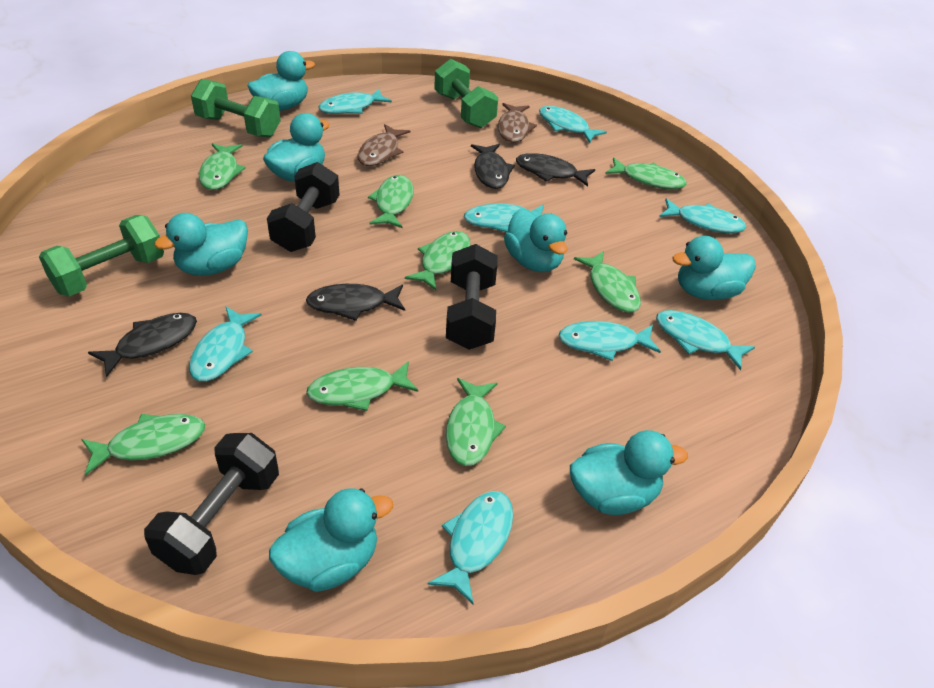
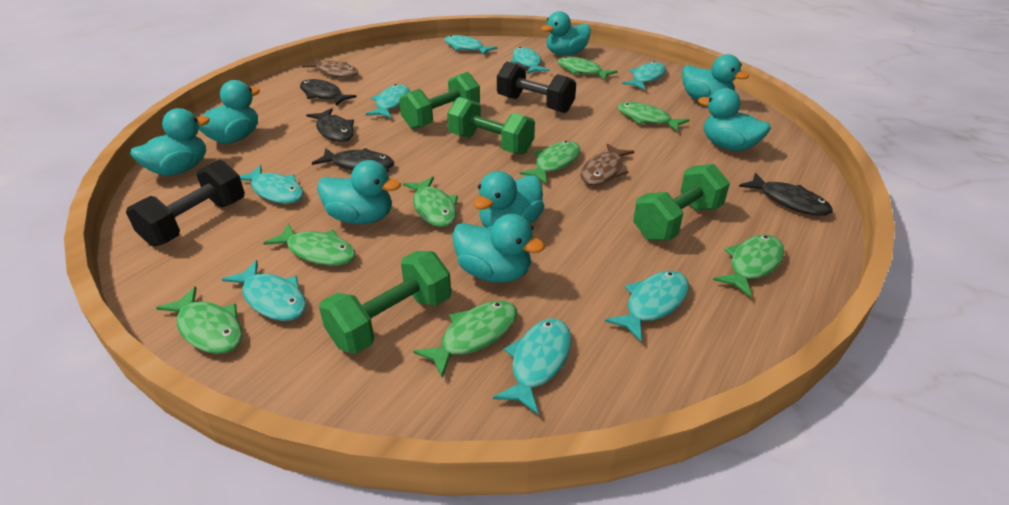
black dumbbell: [144,433,279,575] [267,162,340,252] [446,244,498,350] = 3 -> [126,160,245,246] [497,62,576,113] = 2
green dumbbell: [39,215,164,297] [191,79,281,137] [434,59,498,128] = 3 -> [319,251,451,354] [399,72,480,129] [447,97,535,155] [633,164,730,241] = 4
turquoise duck: [154,213,248,276] [247,51,315,111] [263,113,330,181] [269,488,393,592] [504,208,568,272] [570,430,688,515] [672,236,756,300] = 7 -> [130,108,210,176] [199,80,260,144] [317,160,401,224] [452,214,545,283] [473,171,544,228] [541,11,591,56] [682,54,749,101] [698,88,771,151] = 8

